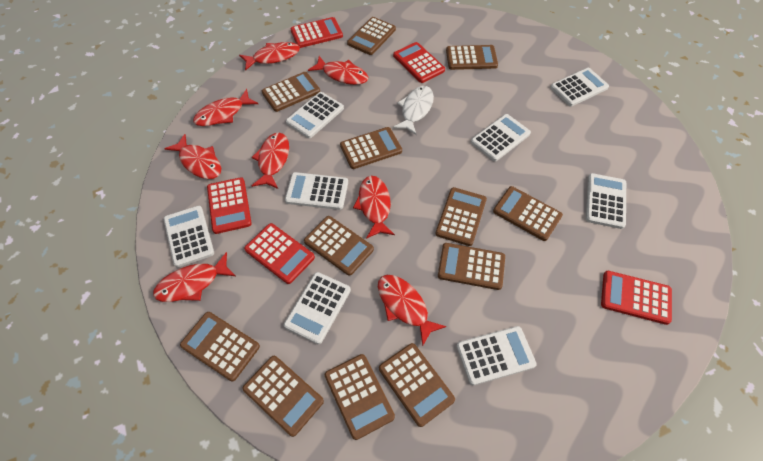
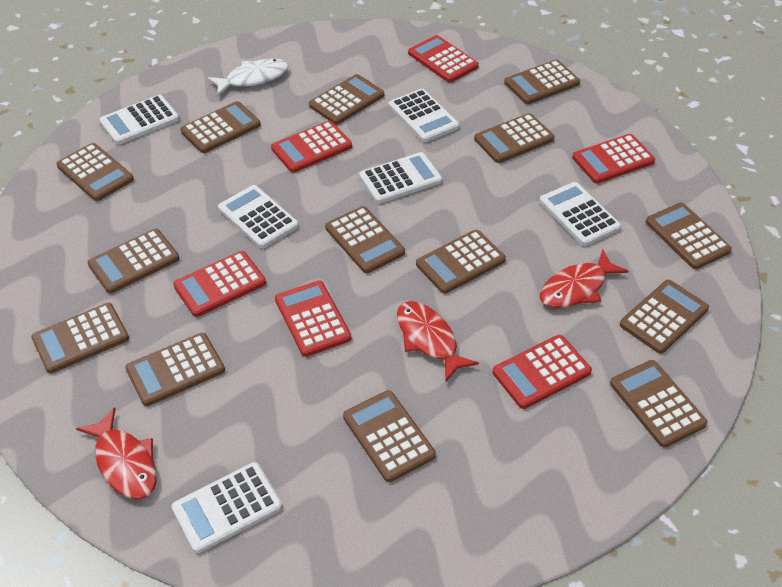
brown calculator: [180,312,260,382] [242,356,324,437] [262,72,320,112] [304,216,374,276] [325,354,395,440] [340,127,402,169] [347,17,396,55] [379,343,455,427] [436,187,487,246] [438,243,505,290] [446,45,498,70] [493,186,563,241] = 12 -> [31,303,129,373] [56,143,134,201] [87,229,179,293] [125,333,225,406] [181,101,261,153] [309,74,384,125] [325,206,405,273] [343,390,436,482] [416,230,506,294] [474,113,554,163] [504,60,580,104] [610,360,707,447] [620,280,709,354] [646,203,732,269] = 14
red calculator: [207,177,252,234] [244,223,315,284] [291,17,343,48] [393,42,445,83] [601,271,672,325] = 5 -> [173,251,266,317] [271,121,352,173] [275,280,351,357] [408,35,479,83] [492,335,592,409] [572,134,655,183] = 6
red fish: [153,252,236,302] [164,134,221,179] [193,89,258,126] [239,42,300,71] [252,133,289,189] [308,56,369,85] [353,176,395,239] [378,275,447,346] = 8 -> [76,407,157,499] [397,301,479,381] [540,249,629,308] = 3
white calculator: [164,206,214,267] [284,272,351,344] [285,172,348,210] [286,92,344,138] [456,326,537,385] [471,114,531,161] [550,68,609,107] [586,173,626,229] = 8 -> [99,95,179,145] [171,462,282,553] [218,185,299,249] [359,152,442,204] [389,89,459,142] [539,182,621,246] = 6

